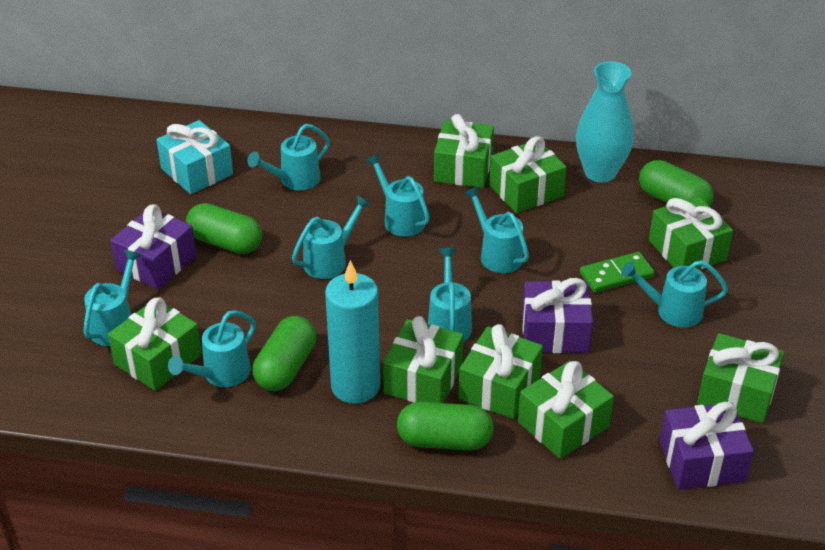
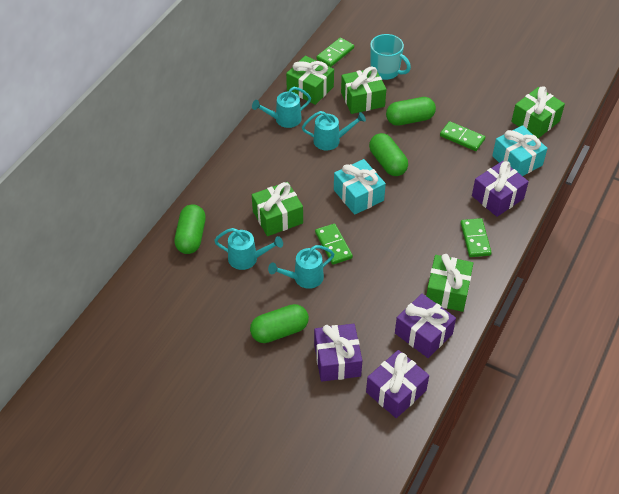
green domino: [580,252,655,293] = 1 -> [315,223,353,265] [316,38,354,67] [440,121,485,151] [461,218,492,257] = 4
green gift: [108,297,202,391] [383,316,464,403] [434,114,494,188] [458,324,543,419] [489,136,567,213] [518,361,614,459] [649,196,733,269] [697,333,784,423] = 8 -> [252,182,303,236] [286,56,334,105] [341,66,386,114] [426,254,473,312] [511,86,565,138] = 5
purple gift: [110,204,197,290] [522,278,593,353] [660,402,754,490] = 3 -> [314,324,362,382] [366,350,429,418] [395,294,456,358] [472,161,529,217] = 4
turquoise candle: [325,260,380,404] = 1 -> none = 0
turquoise gift: [156,120,233,194] = 1 -> [334,159,386,215] [492,125,548,176] = 2
turquoise mug: none = 0 -> [370,34,411,80] = 1
turquoise vase: [576,61,634,182] = 1 -> none = 0
turquoise watering can: [83,250,141,346] [168,310,256,387] [247,124,330,190] [292,195,370,279] [365,153,430,237] [428,248,472,342] [464,186,529,273] [621,260,728,328] = 8 -> [214,228,283,270] [252,87,311,128] [268,245,334,289] [302,111,366,150] = 4

